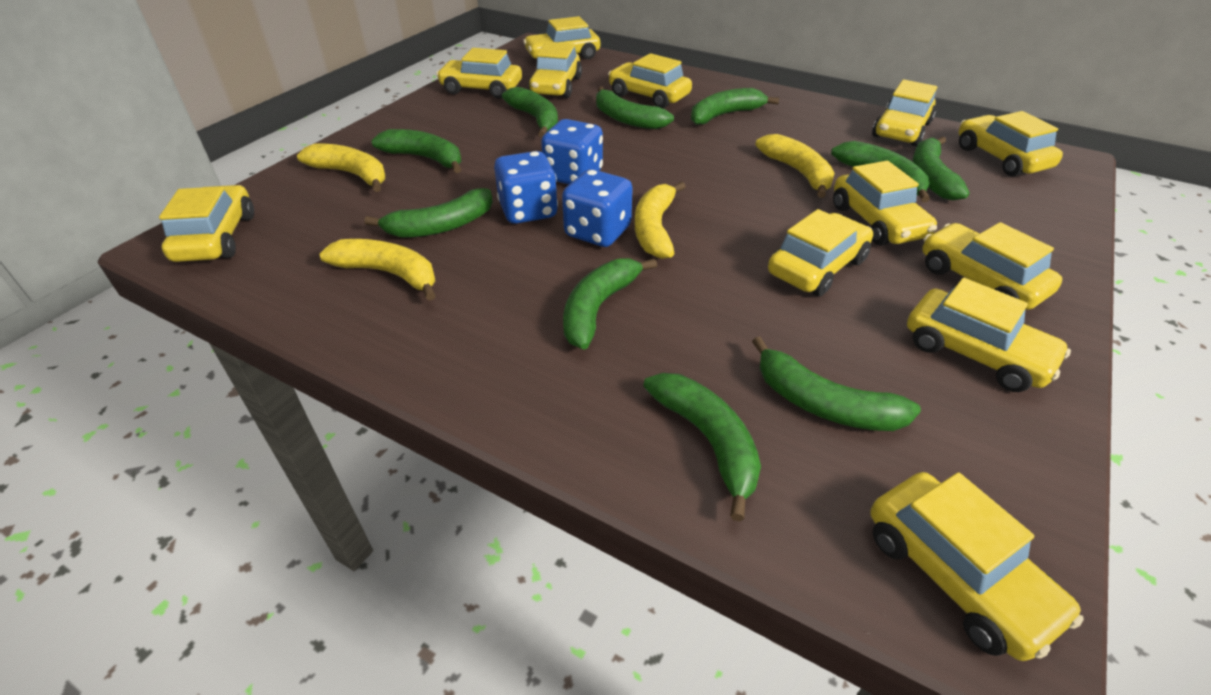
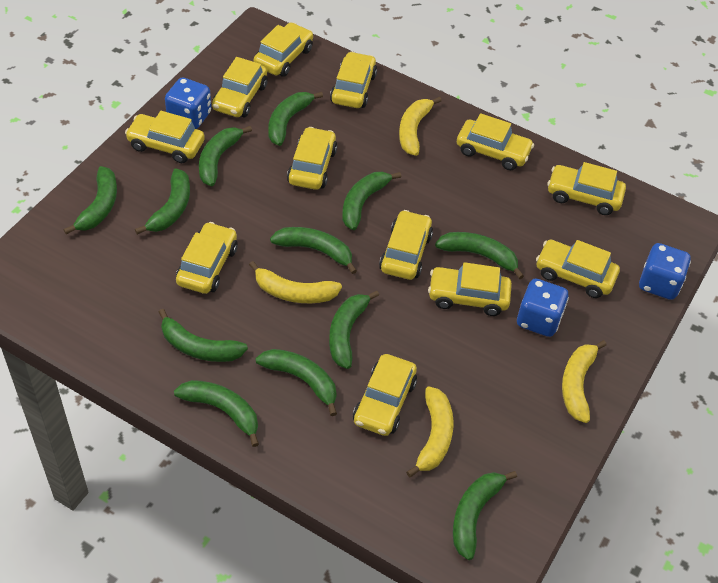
green banana: [364,188,493,238] [372,129,461,173] [502,87,558,137] [563,258,657,349] [596,86,674,129] [643,373,761,521] [691,88,779,125] [752,336,921,431] [831,141,930,203] [912,137,970,200] = 10 -> [64,166,117,235] [135,168,190,234] [159,309,248,362] [174,380,259,447] [199,126,252,186] [256,349,337,416] [268,92,323,146] [270,227,357,274] [329,291,379,369] [342,172,401,230] [435,232,524,279] [453,471,517,560] = 12

